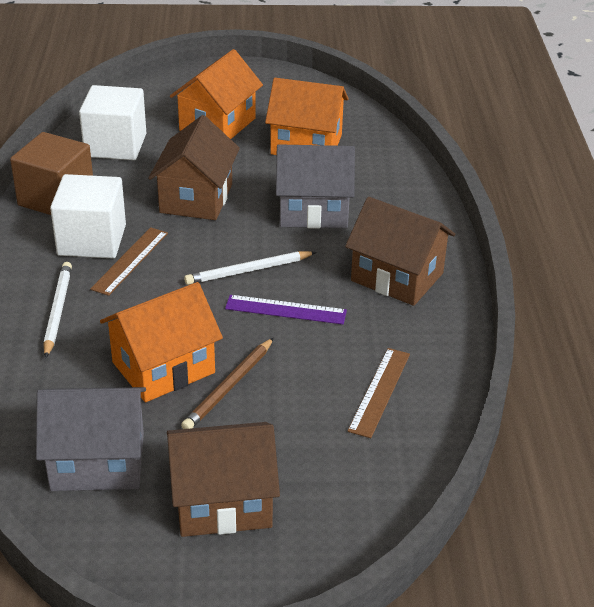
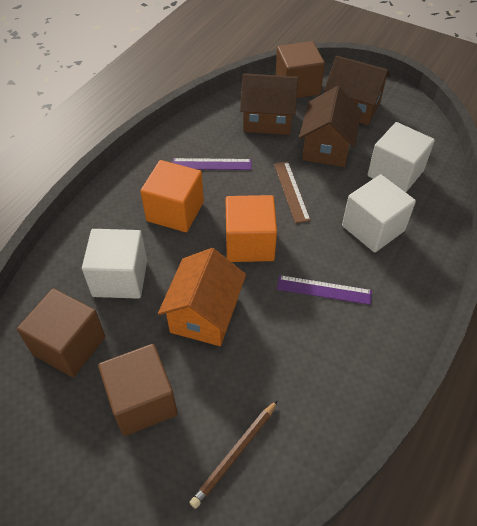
brown cube: [10,132,93,215] = 1 -> [17,289,105,377] [98,344,178,436] [275,41,325,98] = 3
brown ruler: [90,227,168,296] [347,348,410,438] = 2 -> [274,162,311,223] = 1
grey house: [36,387,146,491] [276,144,355,229] = 2 -> none = 0
orange cube: none = 0 -> [140,160,204,232] [226,195,277,262] = 2
orange house: [100,282,223,402] [170,49,263,139] [265,78,348,155] = 3 -> [158,248,246,346] = 1
purple ruler: [225,295,347,324] = 1 -> [172,158,252,170] [277,275,372,305] = 2
white cube: [50,174,126,258] [79,85,146,160] = 2 -> [82,229,147,299] [342,174,416,252] [367,122,435,192] = 3
white pencil: [44,262,72,358] [184,251,316,285] = 2 -> none = 0

